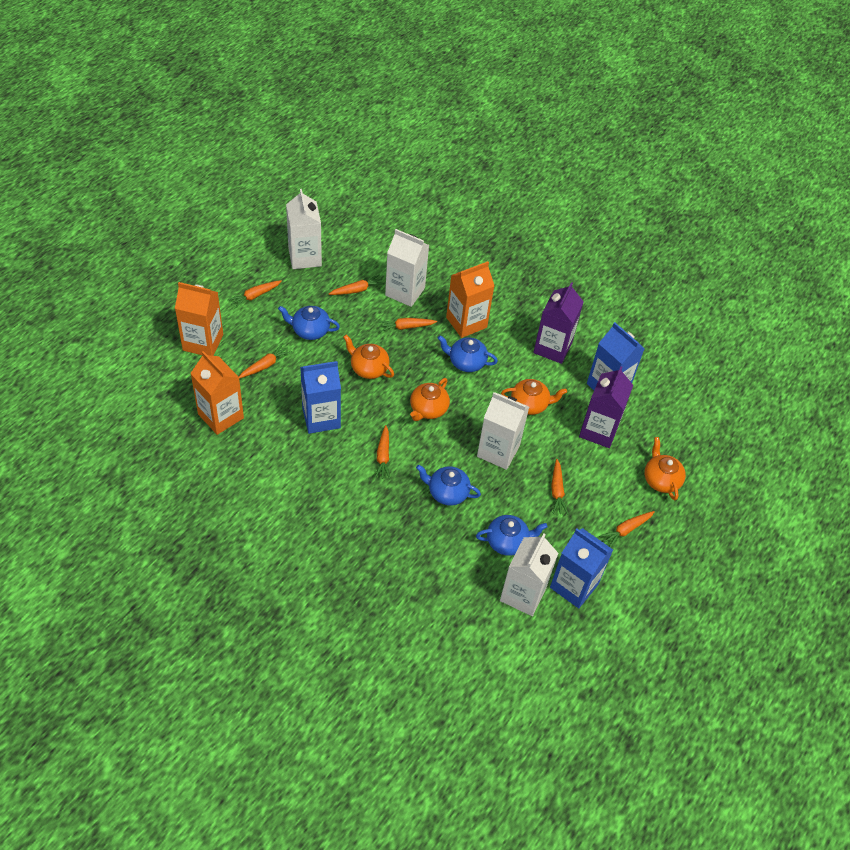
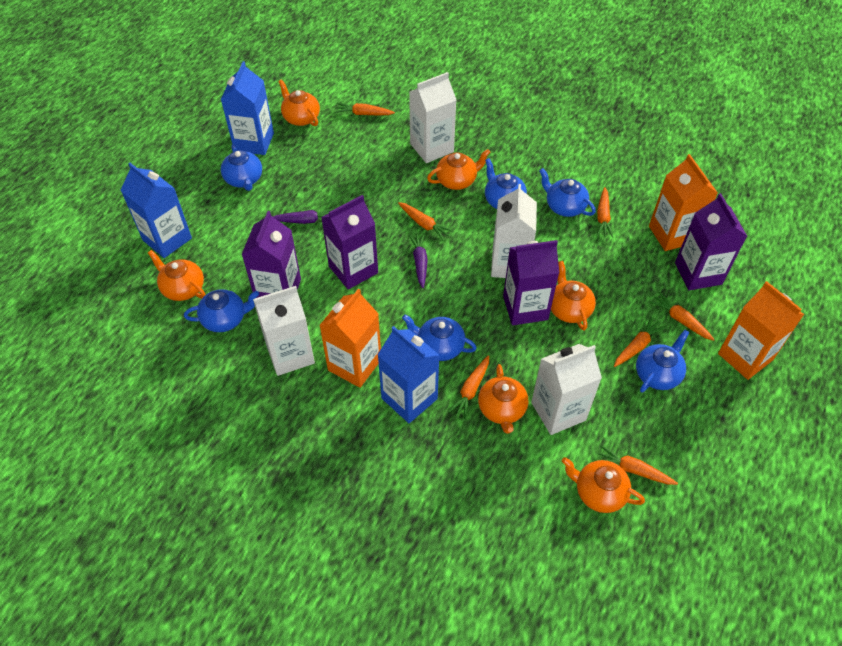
blue teapot: [278,306,340,340] [416,465,481,506] [438,335,498,372] [476,515,548,556] = 4 -> [184,289,259,332] [221,144,262,191] [402,314,477,361] [485,158,527,209] [539,168,596,217] [636,330,689,393] = 6
orange teapot: [343,334,394,379] [410,378,450,421] [501,379,567,415] [644,437,686,500] = 4 -> [148,250,206,301] [278,79,320,126] [427,149,491,190] [478,364,528,434] [551,261,596,331] [562,457,645,513] = 6
purple carrot: none = 0 -> [273,208,336,224] [409,233,428,288] = 2
purple carton: [533,282,584,364] [579,366,633,448] = 2 -> [242,211,301,298] [321,195,378,289] [503,240,559,325] [675,193,747,290] = 4

